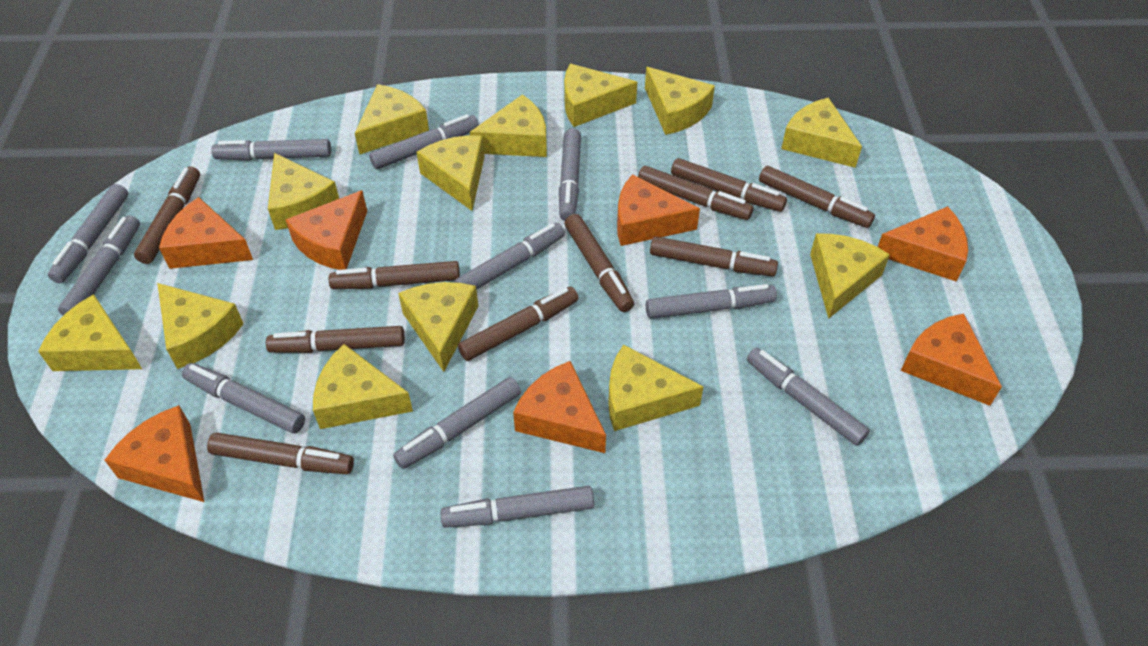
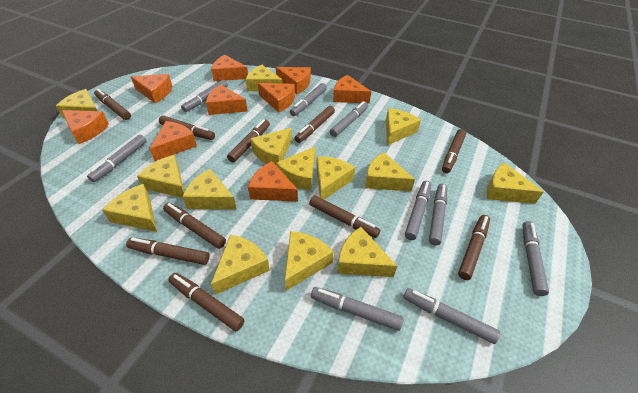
grey marker: [48,184,128,283] [58,215,140,315] [182,363,305,433] [212,139,331,161] [369,114,479,169] [393,377,521,469] [440,486,594,528] [454,223,565,290] [559,128,581,221] [646,284,777,319] [747,348,870,446] = 11 -> [87,135,146,182] [181,80,228,112] [290,83,327,116] [311,287,404,331] [330,101,368,137] [403,288,500,344] [405,181,431,240] [429,184,447,246] [522,221,549,296] = 9
orange cheese: [105,405,204,502] [159,197,253,269] [285,190,367,270] [513,361,606,453] [617,174,700,246] [878,206,968,282] [901,314,1002,406] = 7 -> [62,110,109,144] [131,74,172,103] [149,121,197,161] [206,85,247,115] [211,55,248,81] [248,161,298,202] [258,83,295,112] [276,67,311,94] [333,75,371,103] = 9
yellow cheese: [38,294,142,371] [157,283,244,369] [268,153,339,230] [313,344,413,429] [355,84,429,155] [398,282,478,372] [417,135,485,211] [470,94,547,157] [564,64,637,127] [608,344,704,431] [645,67,715,135] [781,97,862,168] [810,234,890,319] = 13 -> [56,89,97,119] [102,184,157,232] [137,155,184,198] [182,169,236,209] [211,234,270,295] [246,65,283,91] [250,128,292,165] [276,147,315,190] [285,231,334,291] [316,156,355,200] [337,227,397,277] [365,152,415,191] [386,108,421,145] [486,163,544,204] = 14

